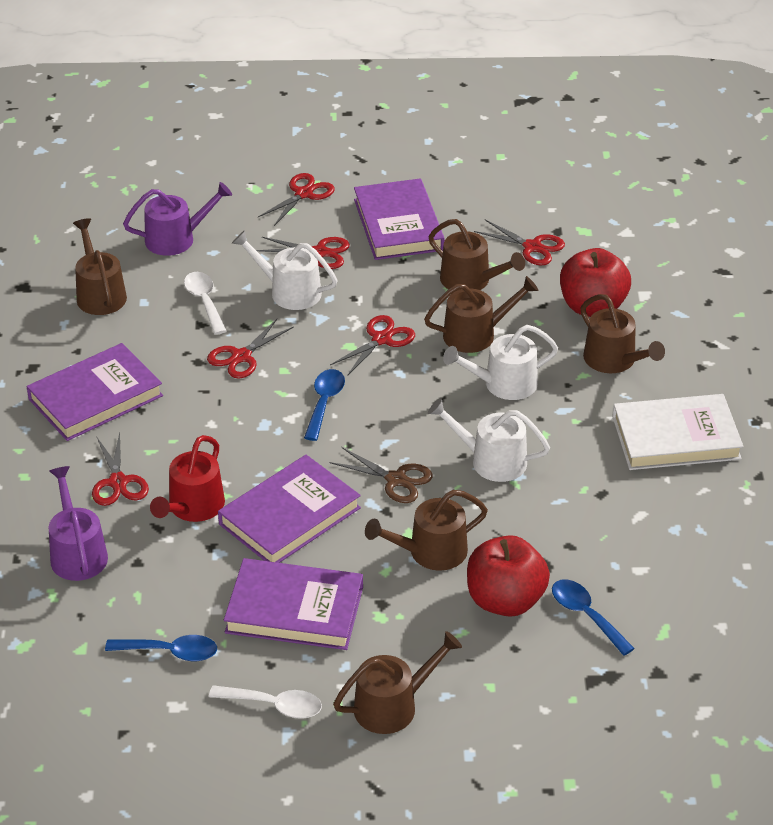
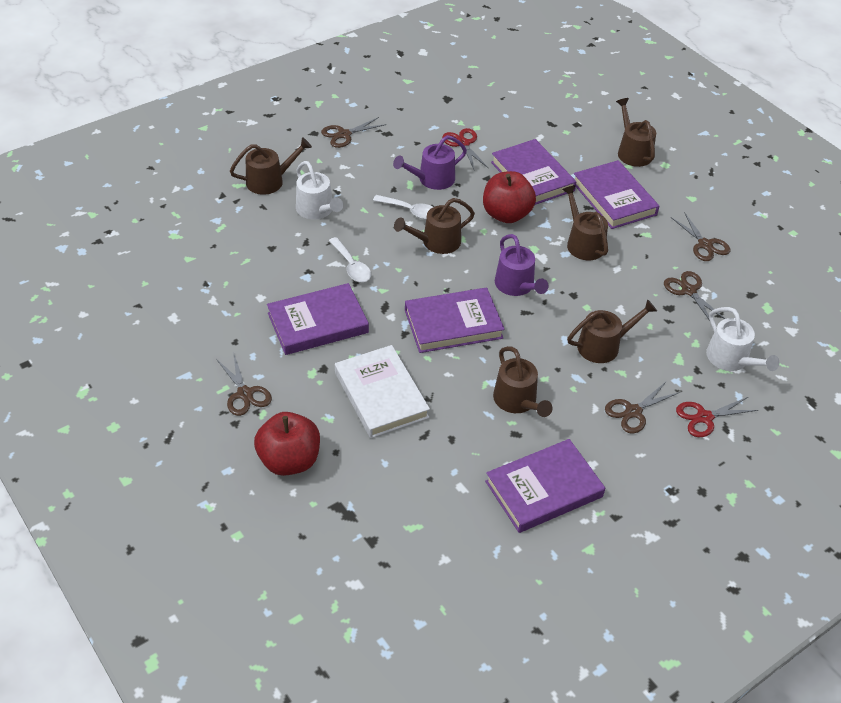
blue spoon: [105,635,217,661] [304,369,345,441] [552,579,635,656] = 3 -> none = 0
brown scissors: [330,447,433,503] = 1 -> [216,355,272,416] [321,117,386,148] [605,381,680,434] [664,271,725,321] [671,212,730,261] = 5
purple book: [27,343,163,441] [218,455,361,563] [224,558,363,650] [354,178,444,260] = 4 -> [267,283,369,355] [405,287,505,353] [485,439,605,533] [491,139,576,205] [574,160,659,229] = 5
red scissors: [92,433,149,506] [207,319,294,379] [257,237,350,269] [258,173,335,226] [330,315,415,376] [474,220,565,265] = 6 -> [442,128,488,169] [676,397,758,437] = 2
red watering can: [150,435,225,522] = 1 -> none = 0
white watering can: [232,230,338,310] [428,398,550,482] [443,325,558,400] = 3 -> [296,161,343,220] [706,307,779,371] = 2

